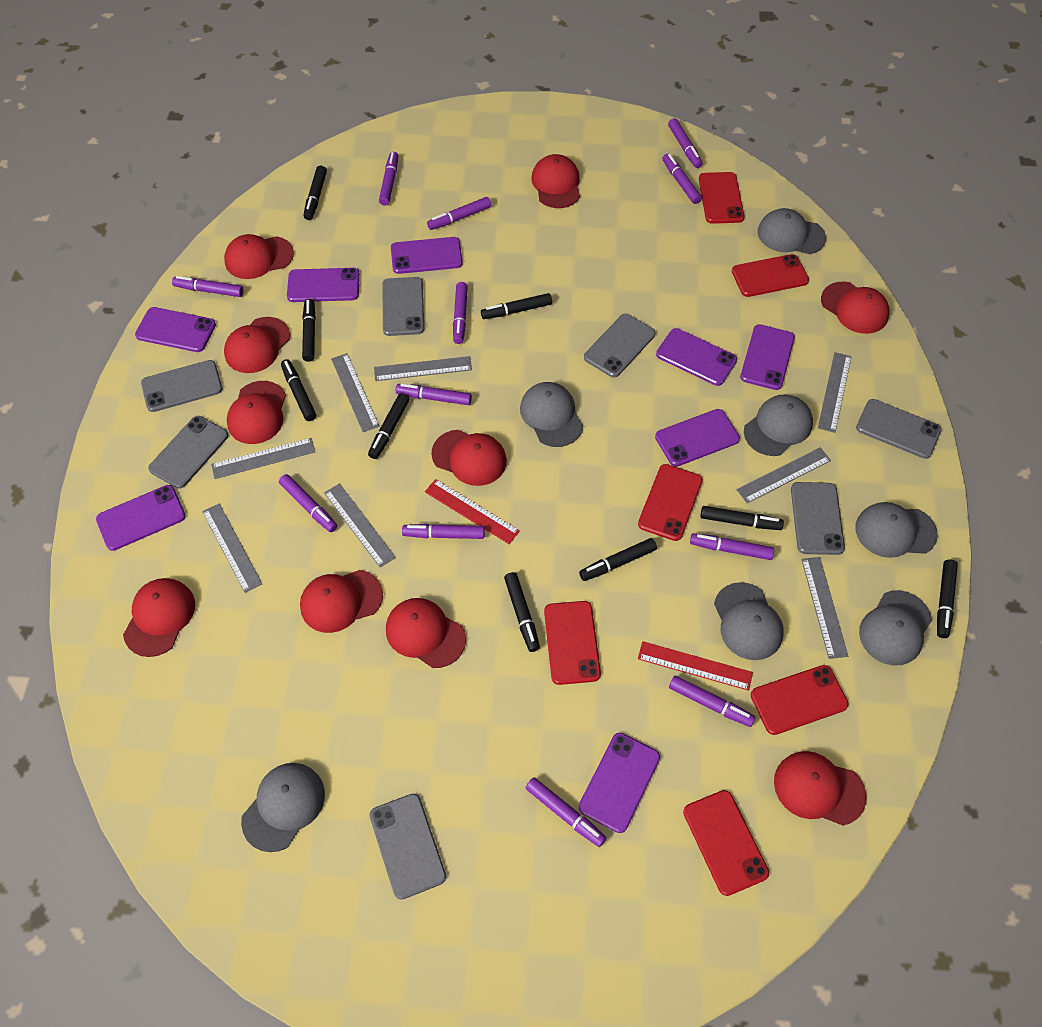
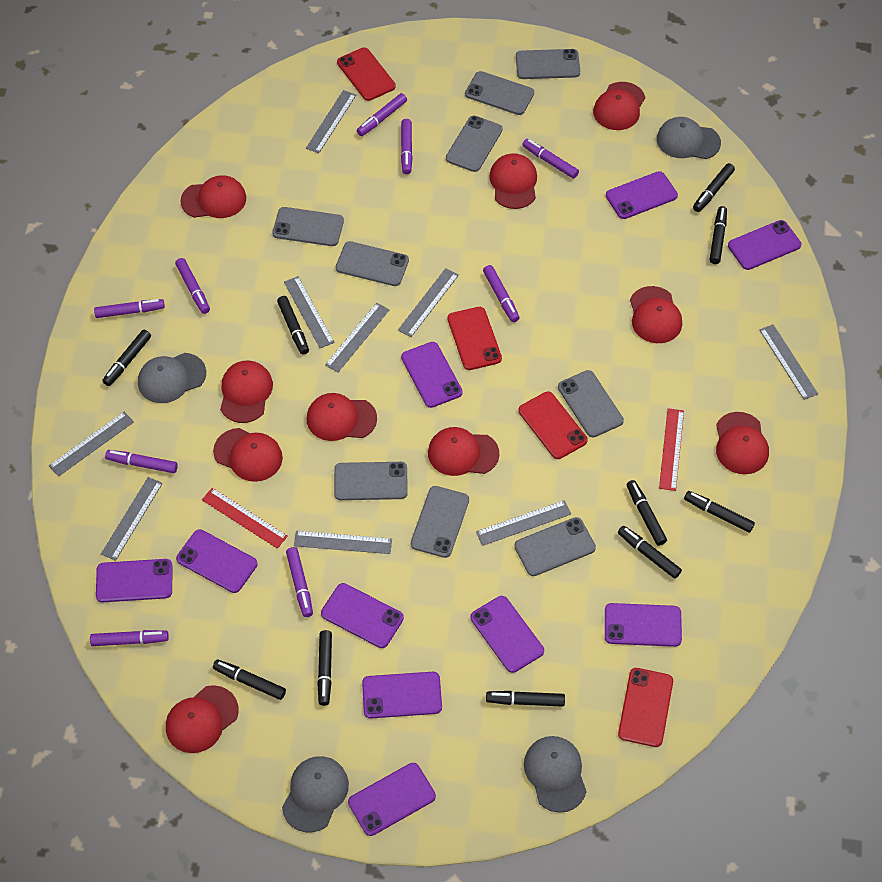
black marker: [281,359,316,421] [302,299,316,362] [303,166,327,220] [368,393,409,459] [481,293,552,319] [504,572,540,652] [579,538,657,581] [700,506,784,530] [937,559,958,638] = 9 -> [102,330,151,386] [213,659,286,700] [277,296,309,355] [317,630,332,706] [486,691,565,707] [618,526,682,579] [627,480,667,546] [684,491,755,533] [693,163,735,212] [709,206,727,264] = 10
grey cap: [241,763,325,852] [520,382,583,447] [714,582,784,660] [744,394,813,456] [758,208,826,254] [855,502,938,558] [859,590,932,666] = 7 -> [138,353,206,403] [282,756,349,832] [524,736,587,813] [657,117,721,159] = 4
grey phone: [141,360,222,412] [148,416,228,489] [370,794,446,900] [382,277,424,336] [584,314,656,378] [791,482,845,555] [856,399,942,459] = 7 -> [272,207,344,246] [334,462,408,500] [336,241,409,286] [411,486,469,558] [446,116,503,172] [465,71,534,115] [514,517,596,576] [516,49,580,79] [558,370,624,437] = 9
grey ruler: [202,504,262,593] [211,438,315,479] [324,483,396,567] [331,353,379,432] [374,356,472,381] [737,447,831,503] [801,557,848,659] [818,352,852,433] = 8 -> [49,412,134,477] [101,477,163,561] [284,276,334,348] [294,531,392,554] [306,90,356,153] [325,303,390,372] [398,268,459,337] [476,500,571,546] [759,324,818,400] = 9
purple marker: [172,276,244,297] [279,474,337,532] [379,152,398,206] [396,384,472,405] [402,524,485,539] [427,197,491,230] [453,282,468,344] [525,777,606,847] [662,154,702,204] [668,118,703,168] [669,676,756,727] [690,533,774,560] = 12 -> [90,630,169,646] [94,299,165,318] [105,450,178,473] [175,258,210,314] [286,547,313,617] [357,93,407,136] [401,119,413,174] [483,265,520,322] [522,139,579,179] = 9
purple phone: [96,485,186,551] [135,307,216,352] [287,268,360,302] [391,237,463,274] [579,733,660,833] [655,409,740,467] [656,328,737,386] [740,324,795,390] = 8 -> [96,559,172,602] [176,529,258,593] [321,583,404,648] [348,763,436,836] [362,672,442,719] [401,342,463,408] [470,596,544,673] [605,603,682,647] [606,171,678,219] [728,220,801,270] = 10
red phone: [544,601,601,685] [638,464,703,541] [683,790,769,896] [699,172,745,224] [732,254,809,297] [751,665,849,735] = 6 -> [337,47,396,101] [447,307,502,370] [518,392,588,459] [618,668,673,747] = 4

